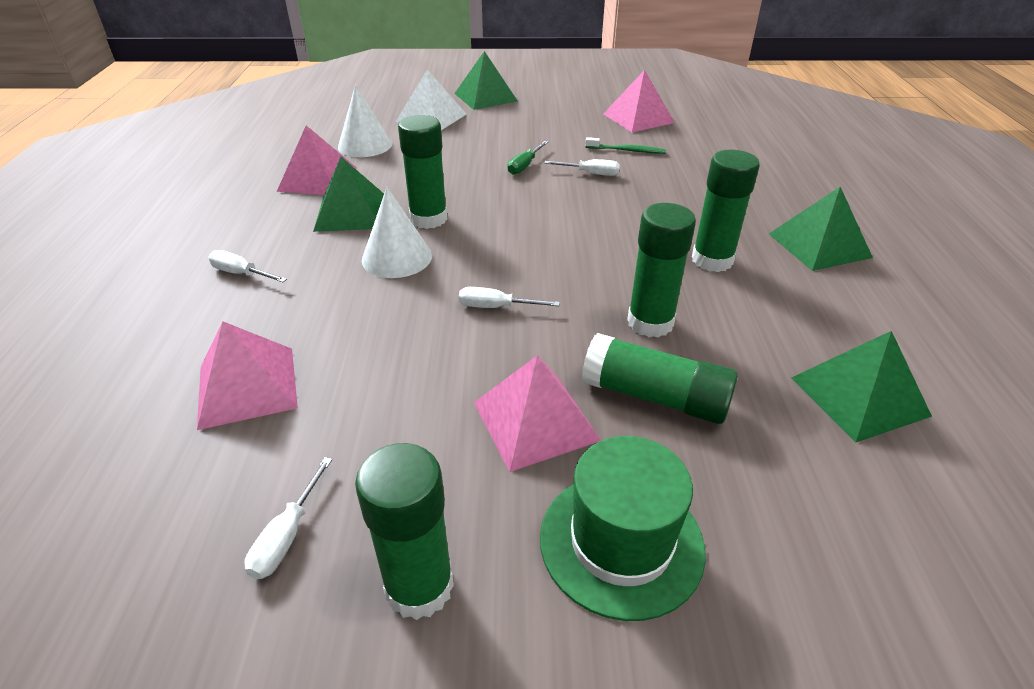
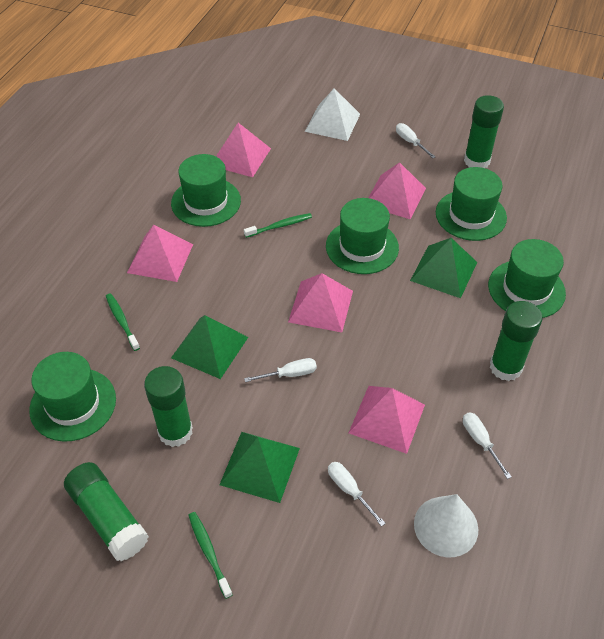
green glue stick: [355,443,454,620] [398,115,447,229] [582,333,738,424] [627,203,696,337] [692,150,760,272] = 5 -> [64,462,149,561] [144,366,193,447] [464,95,504,168] [490,301,543,381] = 4
green hat: [540,436,706,621] = 1 -> [29,352,116,442] [171,154,241,227] [326,198,399,274] [436,167,507,241] [488,239,566,318] = 5
green pyramid: [313,157,384,232] [454,51,518,110] [769,187,873,271] [791,331,932,442] = 4 -> [171,315,248,379] [219,432,300,503] [410,238,477,298] = 3
green screwdriver: [508,141,548,175] = 1 -> none = 0
green toothbrush: [585,137,666,154] = 1 -> [106,293,140,351] [188,512,233,599] [244,213,312,238] = 3
pink pyramid: [197,321,298,430] [277,125,356,195] [474,355,601,472] [603,70,675,132] = 4 -> [127,225,193,282] [216,123,271,177] [288,273,353,332] [349,386,425,454] [368,162,426,219] = 5
white cone: [338,85,392,157] [362,187,432,278] = 2 -> [414,494,478,557] = 1

